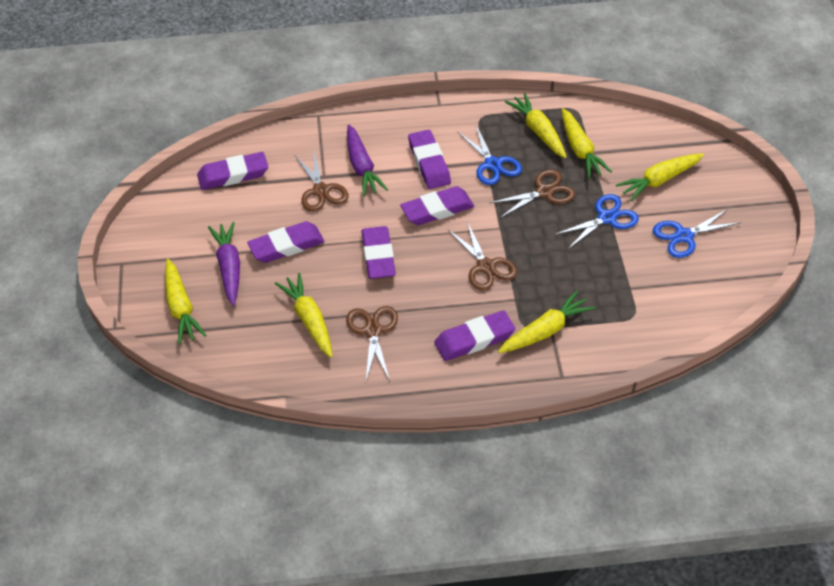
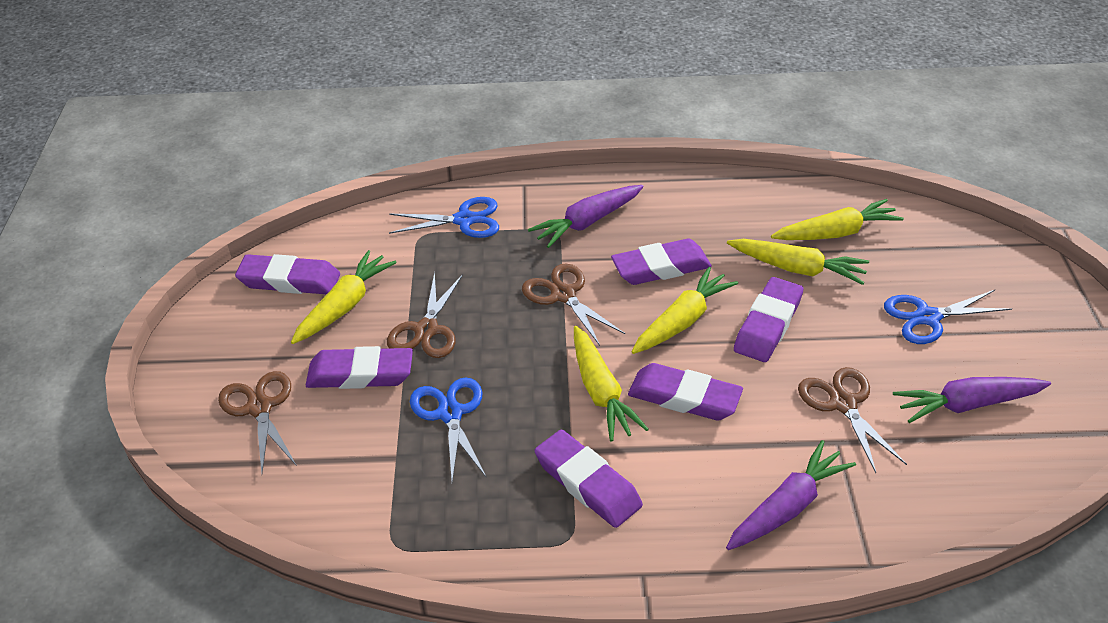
purple carrot: [208,222,240,306] [347,125,388,196] = 2 -> [528,185,644,248] [726,440,856,550] [893,377,1051,423] = 3
yellow carrot: [165,259,207,345] [275,273,332,358] [498,290,595,353] [505,93,567,158] [562,108,612,178] [616,153,704,201] = 6 -> [291,250,397,344] [574,326,649,441] [632,267,738,354] [727,239,869,285] [771,199,904,240] = 5

